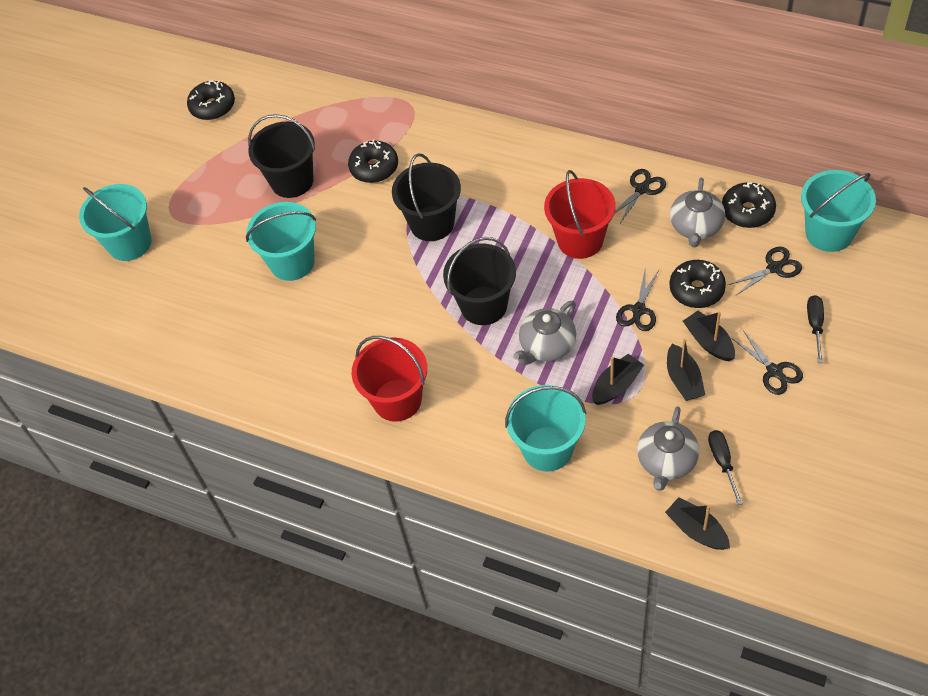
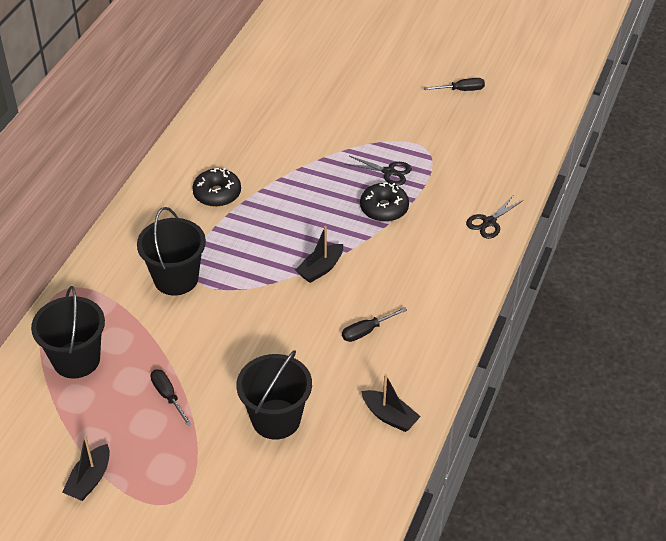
black boat: [592,354,644,405] [665,497,730,550] [667,339,705,401] [683,311,735,361] = 4 -> [62,436,110,501] [296,226,343,283] [362,374,421,432] = 3
black donut: [187,80,235,120] [348,139,398,183] [669,260,726,308] [722,182,776,228] = 4 -> [192,168,241,207] [360,182,409,222] = 2
black scissors: [614,169,666,223] [616,270,659,331] [728,247,802,295] [733,330,803,395] = 4 -> [345,156,412,185] [466,196,524,239] = 2
black screwdriver: [708,430,743,505] [807,295,824,363] = 2 -> [151,369,192,426] [342,307,407,342] [424,78,485,91] = 3
grey teapot: [513,300,576,365] [637,406,699,491] [670,178,725,248] = 3 -> none = 0
red bucket: [352,336,427,422] [544,170,615,259] = 2 -> none = 0
turquoise bucket: [79,184,152,261] [246,202,316,281] [505,385,586,472] [801,170,876,252] = 4 -> none = 0

